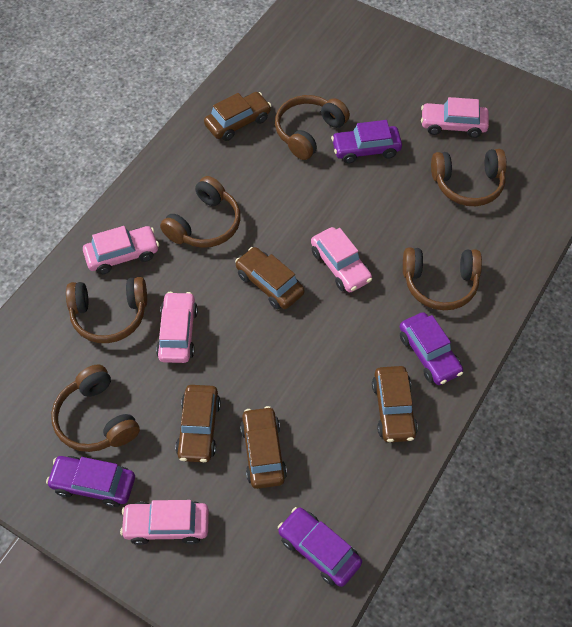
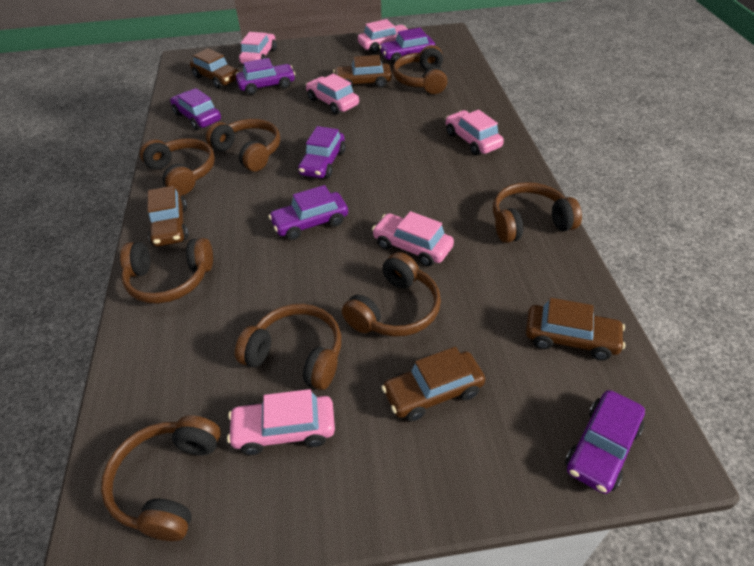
brown headphones: [51,365,140,452] [66,277,147,343] [160,176,241,248] [275,95,350,160] [403,247,482,310] [431,149,506,206] = 6 -> [101,415,221,541] [120,238,213,304] [140,138,215,195] [206,119,280,171] [235,304,341,390] [342,252,441,337] [393,45,447,94] [493,182,582,243] = 8
pink car: [83,226,159,274] [120,500,209,545] [156,292,198,363] [311,227,372,292] [421,97,489,138] = 5 -> [227,389,335,455] [239,32,277,64] [306,73,359,114] [358,19,408,53] [372,211,454,266] [446,110,504,155] = 6
purple car: [46,456,135,507] [278,507,362,587] [331,120,402,163] [400,312,463,385] = 4 -> [170,88,221,130] [236,58,295,95] [269,185,348,240] [298,126,346,178] [379,28,435,63] [565,390,645,494] = 6

